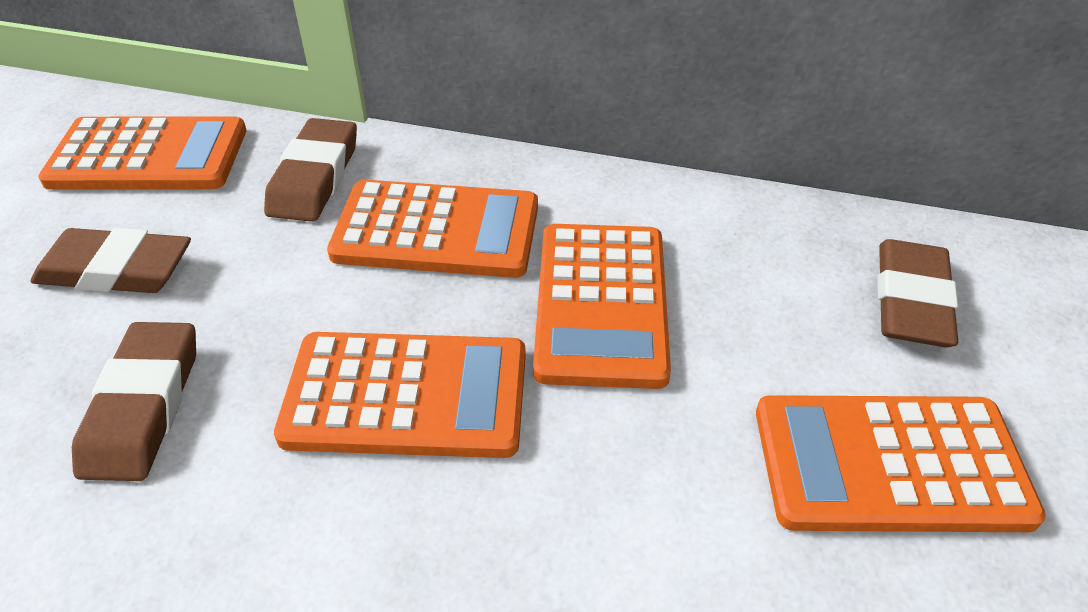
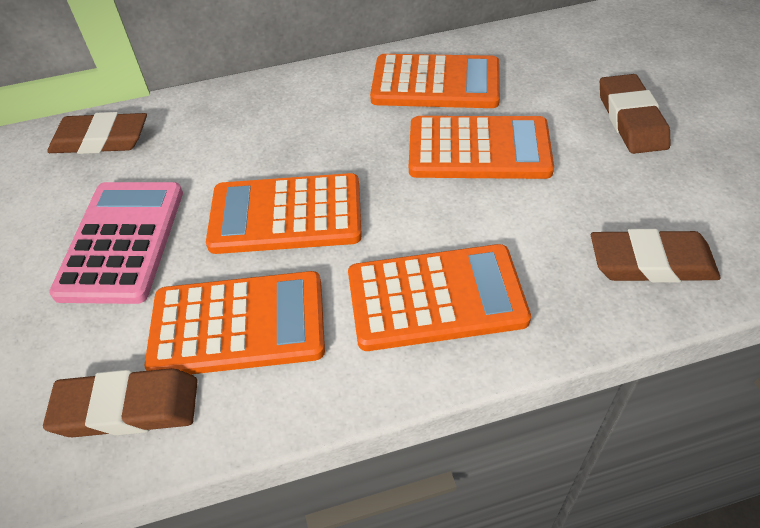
pink calculator: none = 0 -> [49,182,183,304] = 1

